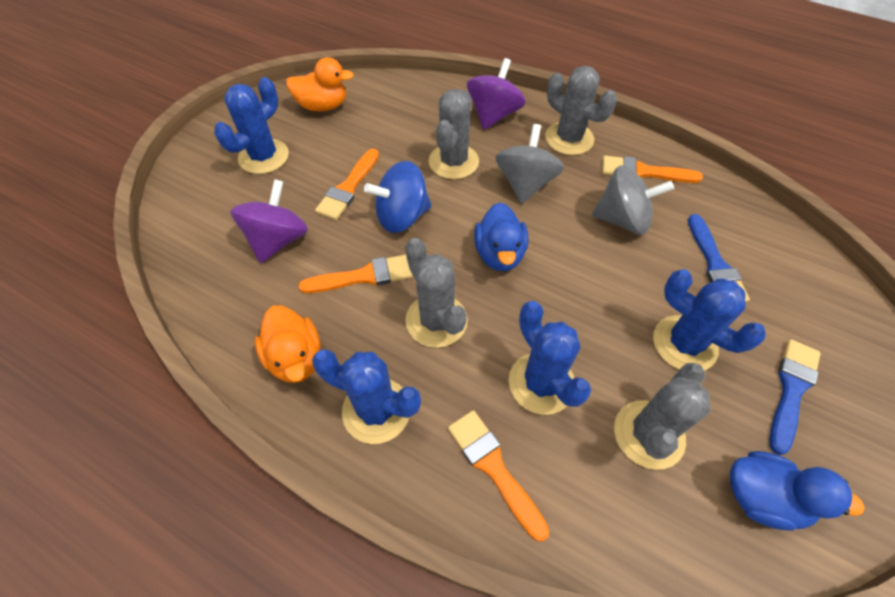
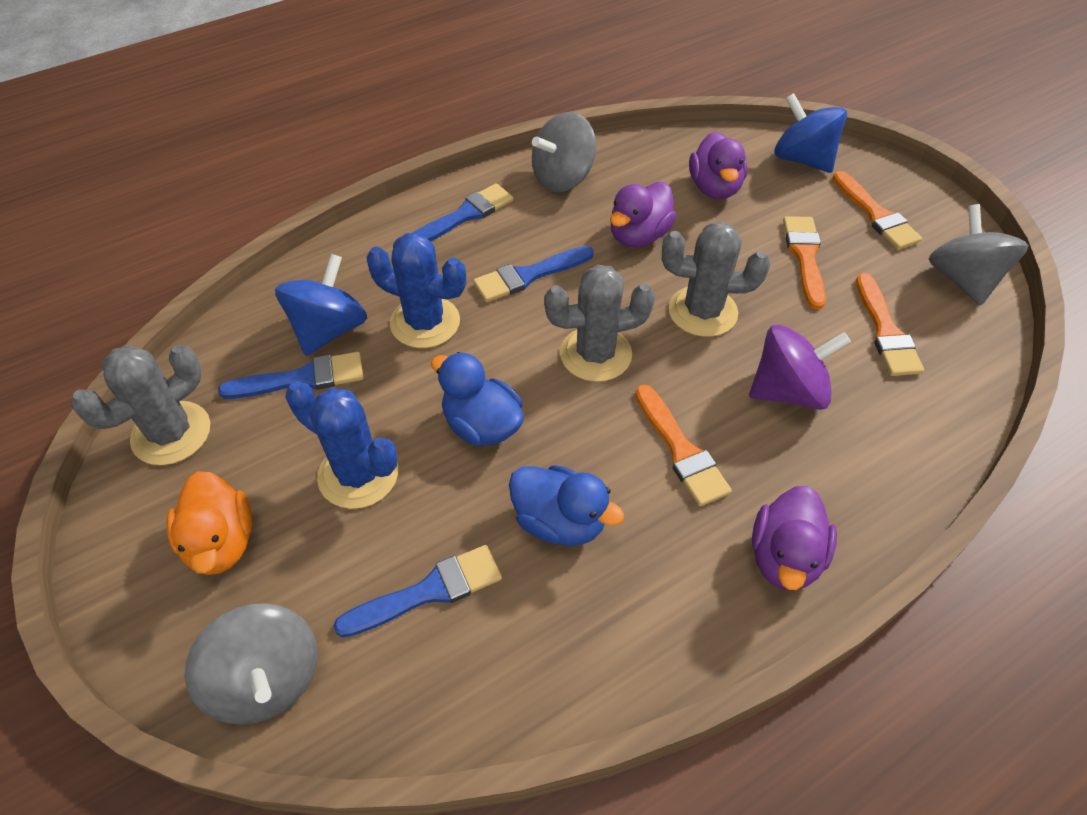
blue brush: [688,214,750,302] [769,339,821,455] = 2 -> [218,352,364,399] [333,545,502,637] [413,183,513,241] [473,246,594,302] = 4
blue cactus: [214,77,289,174] [312,349,421,444] [508,301,591,415] [653,269,766,370] = 4 -> [285,381,398,509] [366,233,466,348] = 2
blue spinning top: [364,161,432,233] = 1 -> [275,254,367,356] [774,93,847,173] = 2
grey cactus: [405,238,468,348] [429,89,479,179] [545,66,617,155] [614,363,711,470] = 4 -> [71,344,210,465] [544,265,655,382] [662,221,770,337] = 3
grey spinning top: [495,124,564,204] [592,165,674,235] = 2 -> [185,603,318,725] [532,112,596,192] [929,204,1028,305] = 3
orange duck: [255,306,320,383] [286,57,354,111] = 2 -> [166,471,252,575] = 1
purple duck: none = 0 -> [610,182,676,247] [689,131,747,199] [752,486,837,591] = 3
purple spinning top: [230,179,308,263] [467,58,526,130] = 2 -> [749,325,851,410] = 1

